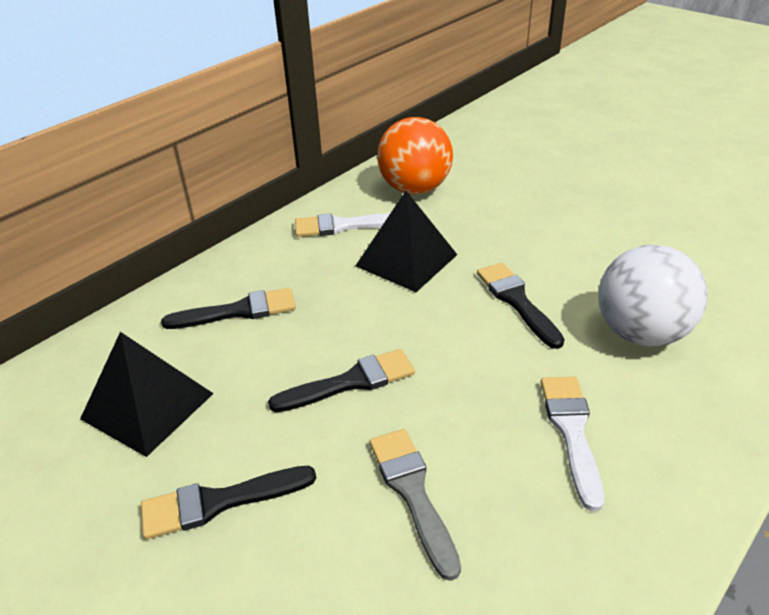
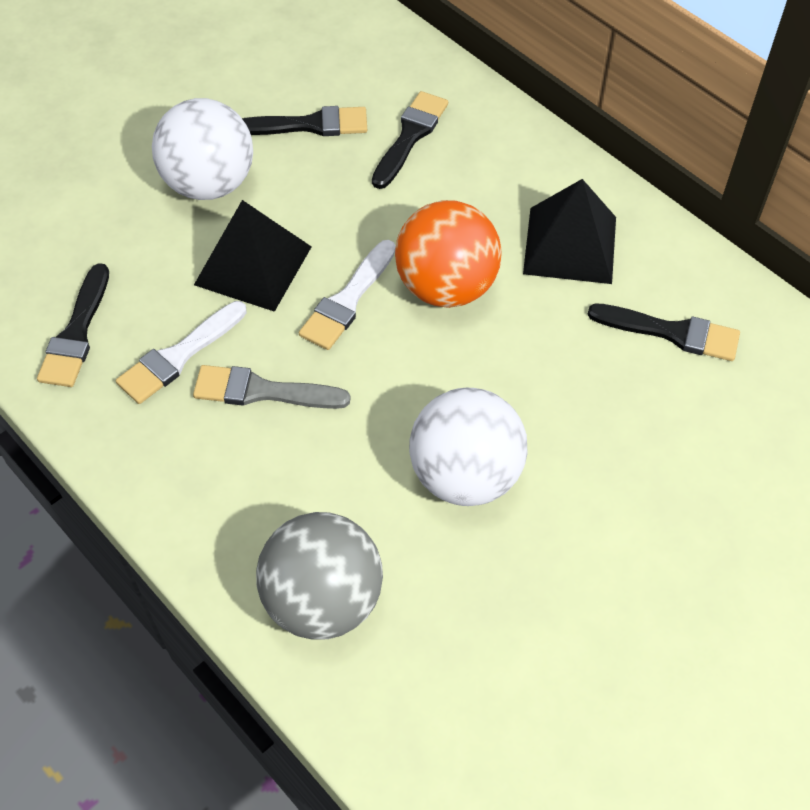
grey ball: none = 0 -> [256,512,383,640] = 1
white ball: [598,245,708,347] = 1 -> [152,98,253,200] [409,388,528,506] = 2

